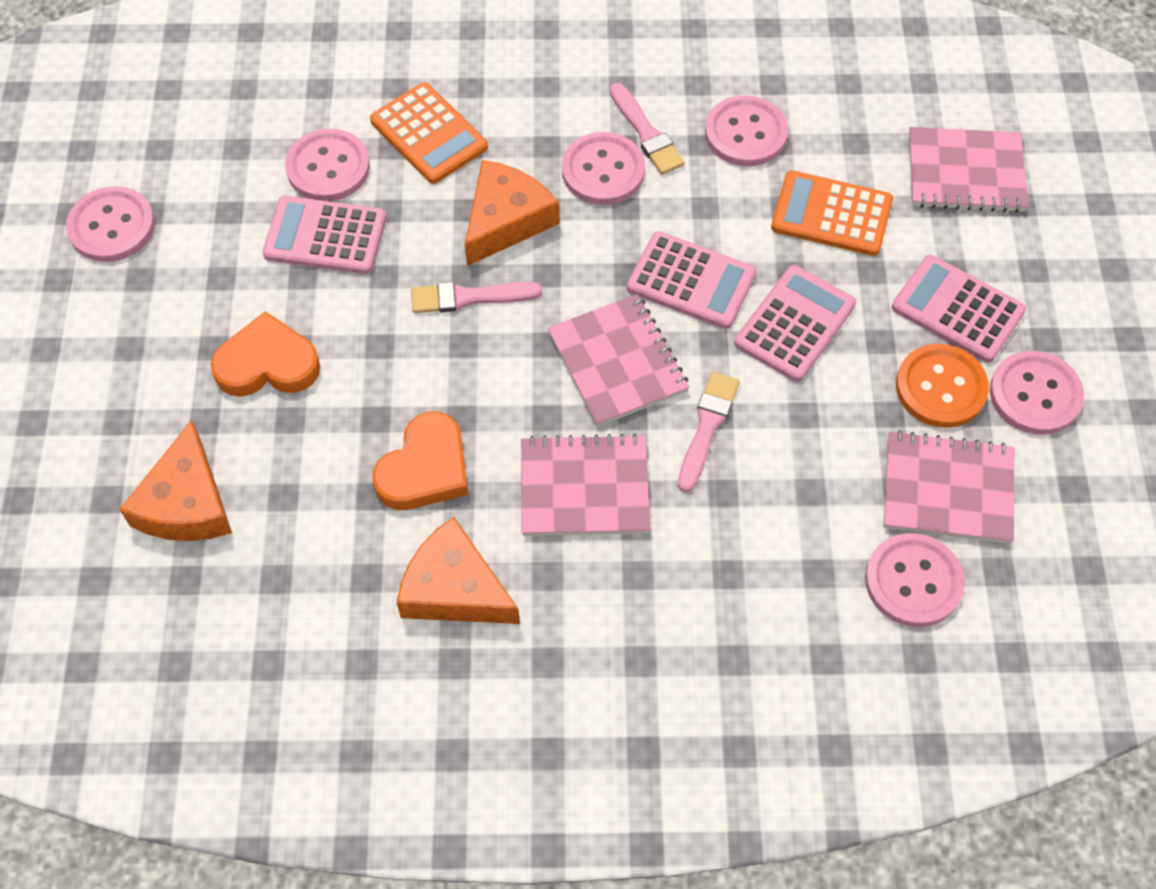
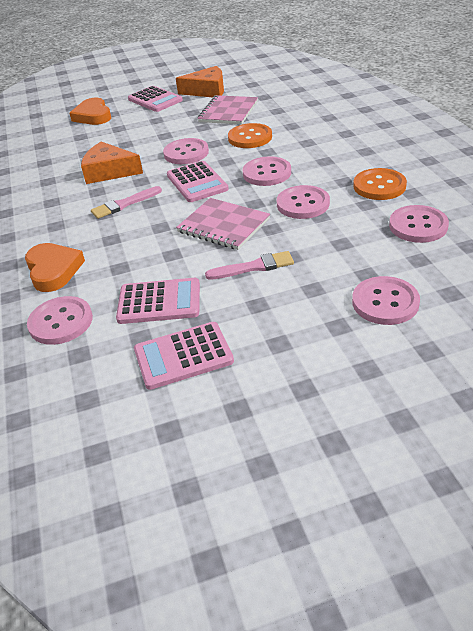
orange button: [896,344,989,428] = 1 -> [228,123,272,148] [353,168,407,200] = 2
orange calculator: [370,82,488,184] [771,170,893,256] = 2 -> none = 0
orange cheese: [119,420,232,541] [397,517,520,624] [465,160,559,266] = 3 -> [81,142,143,184] [176,66,224,97] = 2
pink brush: [411,282,542,313] [610,83,685,175] [678,372,740,492] = 3 -> [91,186,162,219] [205,251,294,280] = 2
pink notebook: [521,434,650,536] [548,294,689,427] [884,430,1014,544] [909,127,1028,213] = 4 -> [176,198,270,250] [197,95,258,125] = 2

